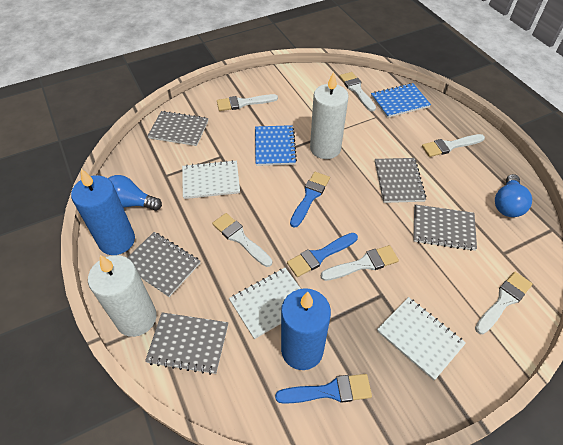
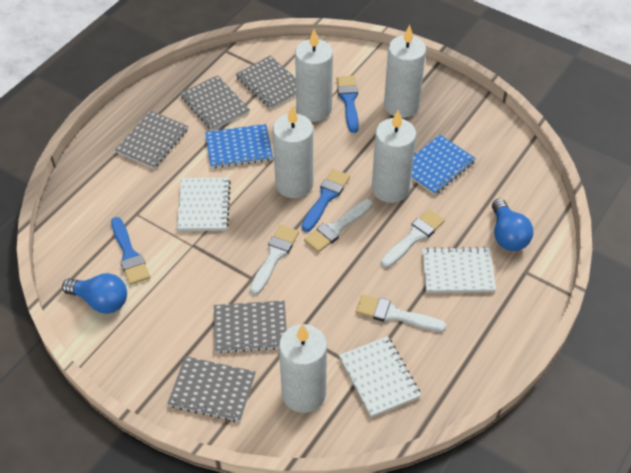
blue candle: [71,169,135,255] [281,288,331,370] = 2 -> none = 0
white brush: [212,213,272,267] [217,94,278,111] [320,245,399,281] [339,72,376,112] [422,134,485,157] [475,271,533,334] = 6 -> [250,225,299,295] [304,199,373,253] [356,294,446,332] [381,209,445,268] = 4
white candle: [88,255,157,337] [310,71,349,159] = 2 -> [273,105,313,198] [279,324,327,413] [295,30,333,122] [372,110,416,203] [384,25,426,118] = 5

